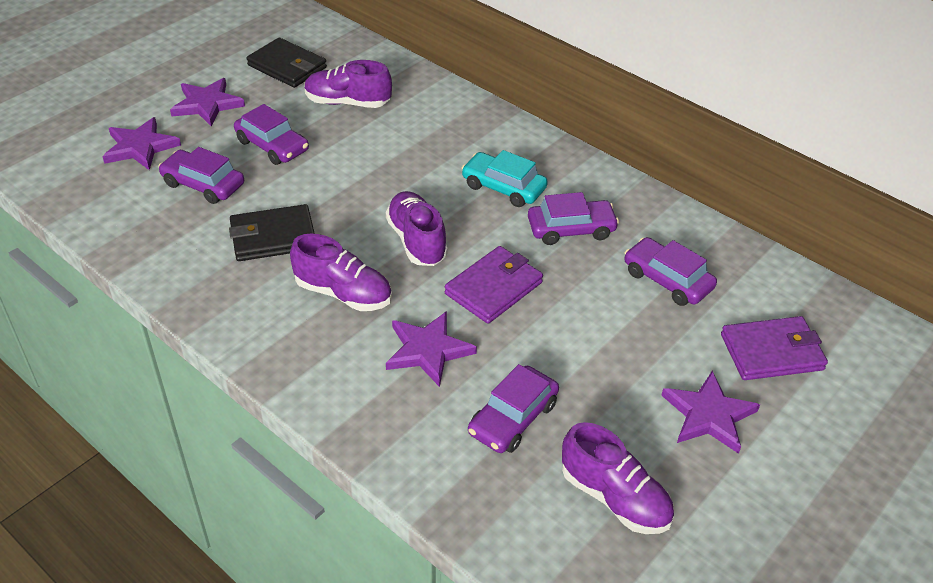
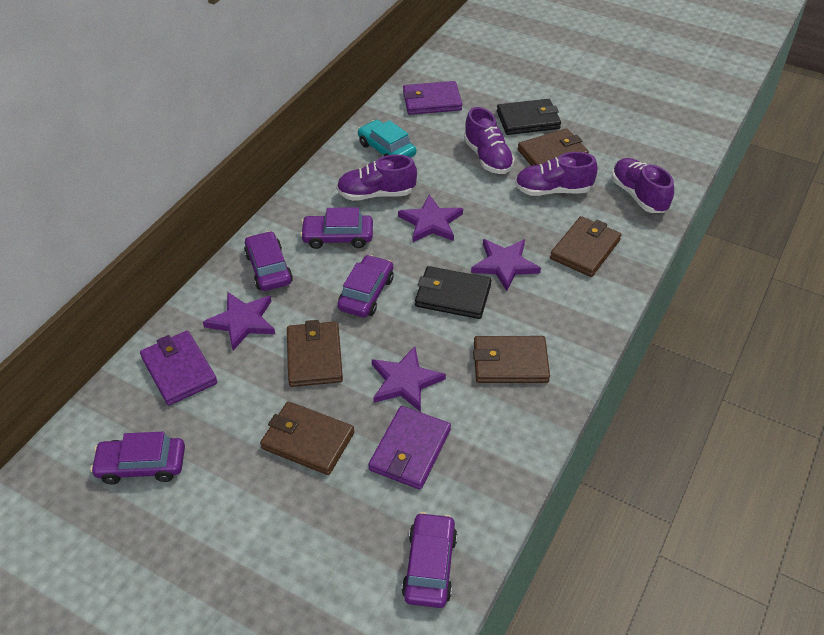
brown wallet: none = 0 -> [260,401,354,475] [287,320,343,387] [473,336,550,383] [518,128,589,166] [550,216,621,277] = 5
purple wallet: [445,246,543,324] [721,316,828,380] = 2 -> [140,331,217,406] [368,406,451,490] [403,81,462,115] = 3

